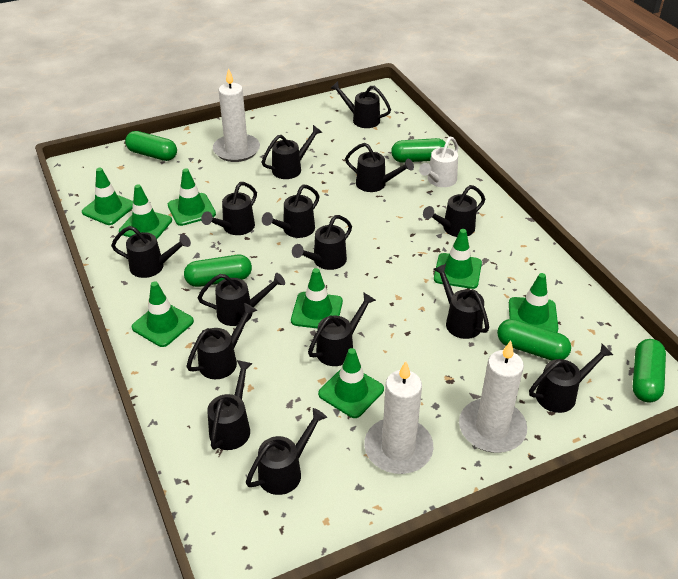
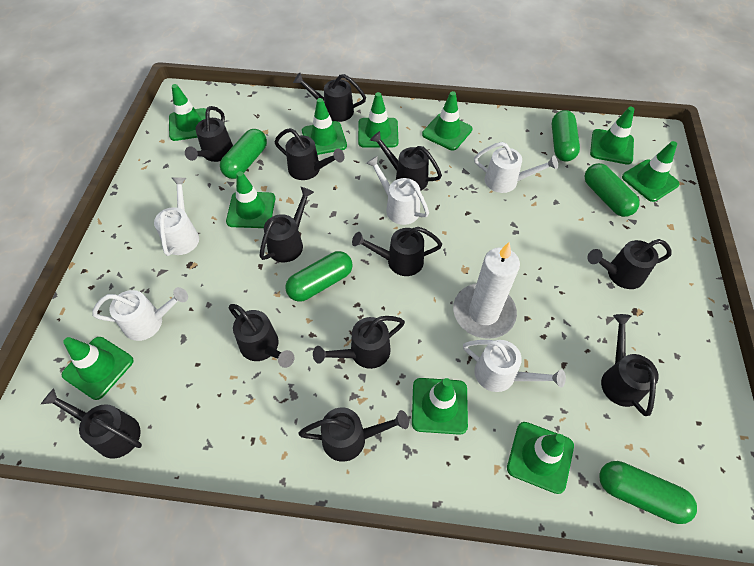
black watering can: [111,226,191,278] [187,303,257,379] [198,273,285,326] [201,182,257,235] [207,360,253,450] [246,408,327,495] [262,125,322,179] [262,185,320,238] [292,215,352,270] [308,292,376,366] [330,81,391,128] [345,143,414,192] [423,185,485,237] [433,264,489,339] [529,344,613,413] = 15 -> [41,388,142,459] [185,106,233,162] [229,304,294,368] [260,187,314,262] [274,128,344,180] [293,73,366,122] [298,407,409,462] [313,316,405,369] [352,227,442,276] [370,131,442,191] [587,239,672,289] [601,314,659,416] = 12
green traffic cone: [82,168,133,225] [119,184,172,239] [132,281,194,347] [168,168,216,226] [291,268,343,329] [318,348,384,418] [434,229,482,289] [509,273,558,332] = 8 -> [62,337,134,400] [169,84,206,141] [226,171,275,228] [302,98,347,155] [358,92,398,148] [412,378,468,435] [422,91,472,151] [507,422,574,494] [590,107,634,165] [622,141,680,202] = 10
white candle: [213,68,260,162] [364,361,433,474] [459,341,527,453] = 3 -> [453,242,520,339] = 1
white watering can: [419,137,458,187] = 1 -> [92,287,188,341] [154,177,199,256] [366,156,429,225] [463,340,566,392] [474,142,558,193] = 5

